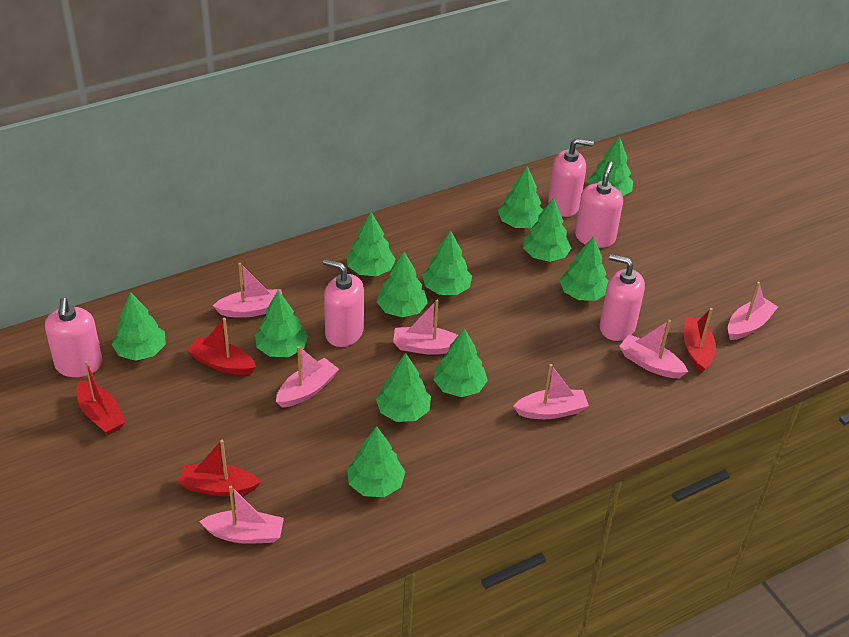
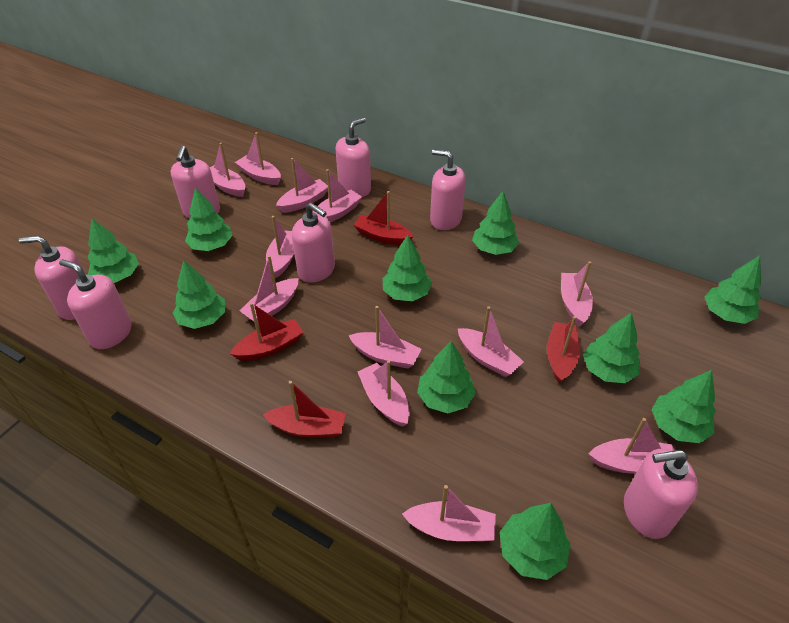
green tree: [112,292,166,361] [255,290,308,357] [347,212,396,276] [347,426,405,497] [376,353,431,422] [377,251,428,317] [422,230,472,295] [433,328,488,397] [498,166,543,228] [523,198,571,262] [560,236,609,301] [588,136,633,196] = 12 -> [88,218,139,283] [173,260,225,329] [185,187,232,251] [383,235,432,301] [417,341,476,413] [472,191,519,255] [500,503,571,580] [583,312,640,383] [652,370,716,443] [705,256,761,324] = 10
pink boat: [199,486,284,544] [213,263,283,318] [276,346,339,408] [393,300,458,355] [513,364,589,419] [619,320,688,378] [728,281,778,340] = 7 -> [210,143,245,197] [235,132,281,185] [240,255,299,324] [266,216,294,279] [276,158,328,213] [313,169,362,222] [348,306,421,369] [358,360,410,427] [402,485,496,541] [458,306,524,377] [561,261,593,327] [589,418,674,474] = 12
pink soap dispenser: [45,298,103,377] [323,259,364,347] [548,138,594,217] [575,161,623,248] [600,254,645,341] = 5 -> [19,236,84,320] [59,259,132,349] [171,146,220,218] [292,202,335,283] [336,117,371,197] [430,149,466,230] [624,449,698,539] = 7

